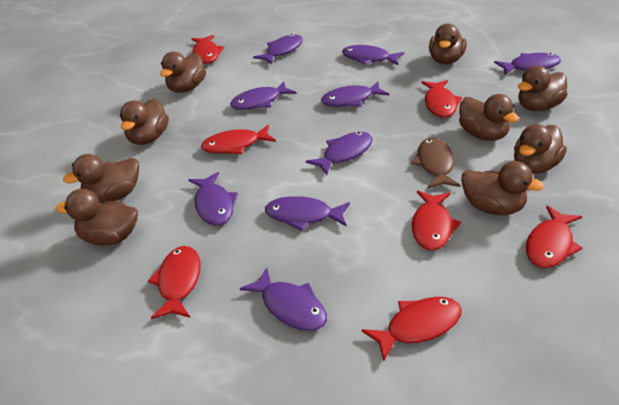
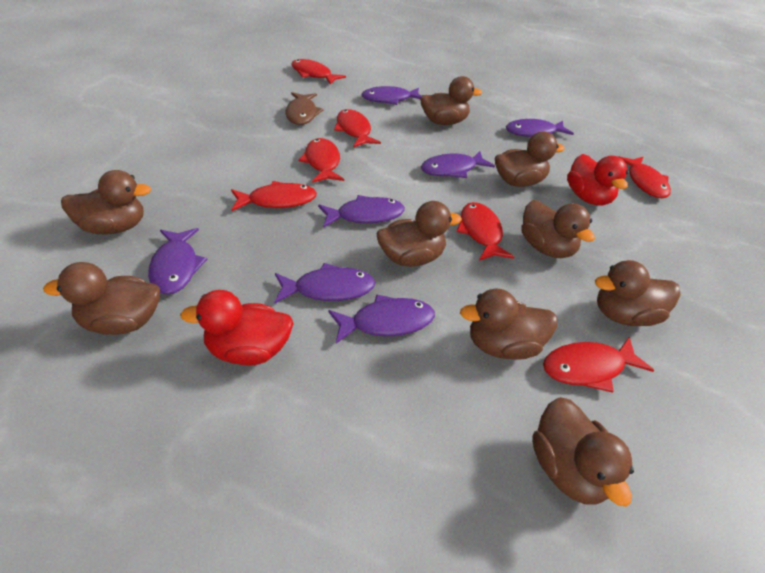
purple fish: [189,172,238,226] [230,81,297,110] [240,267,327,331] [253,34,303,64] [265,196,350,231] [306,132,373,175] [321,82,389,107] [342,45,404,65] [494,53,561,74] = 9 -> [148,228,207,295] [275,263,375,303] [318,195,405,227] [328,294,435,344] [362,86,421,105] [421,151,495,178] [506,119,574,137] = 7
red duck: none = 0 -> [180,290,294,366] [567,154,629,206] = 2

